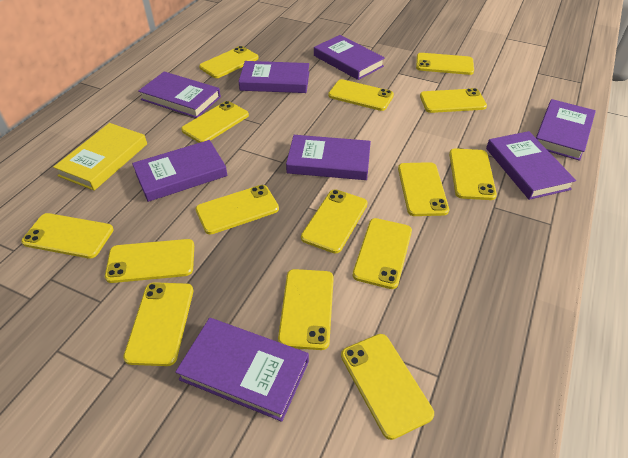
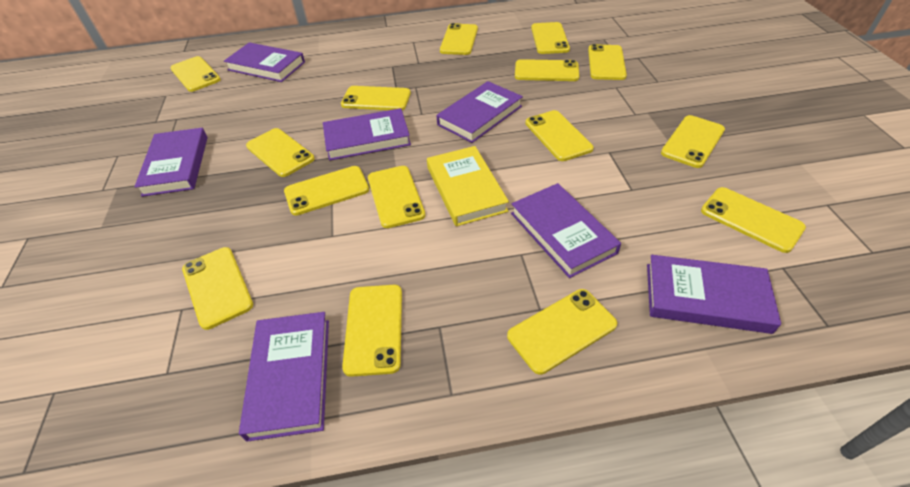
purple book: [132,140,228,202] [138,72,221,118] [175,318,309,422] [238,61,309,93] [286,135,371,180] [314,35,385,80] [486,131,576,200] [536,99,596,161] = 8 -> [134,128,208,197] [224,42,305,82] [239,312,329,442] [323,108,411,161] [437,81,523,143] [511,183,621,278] [647,255,781,334] = 7

